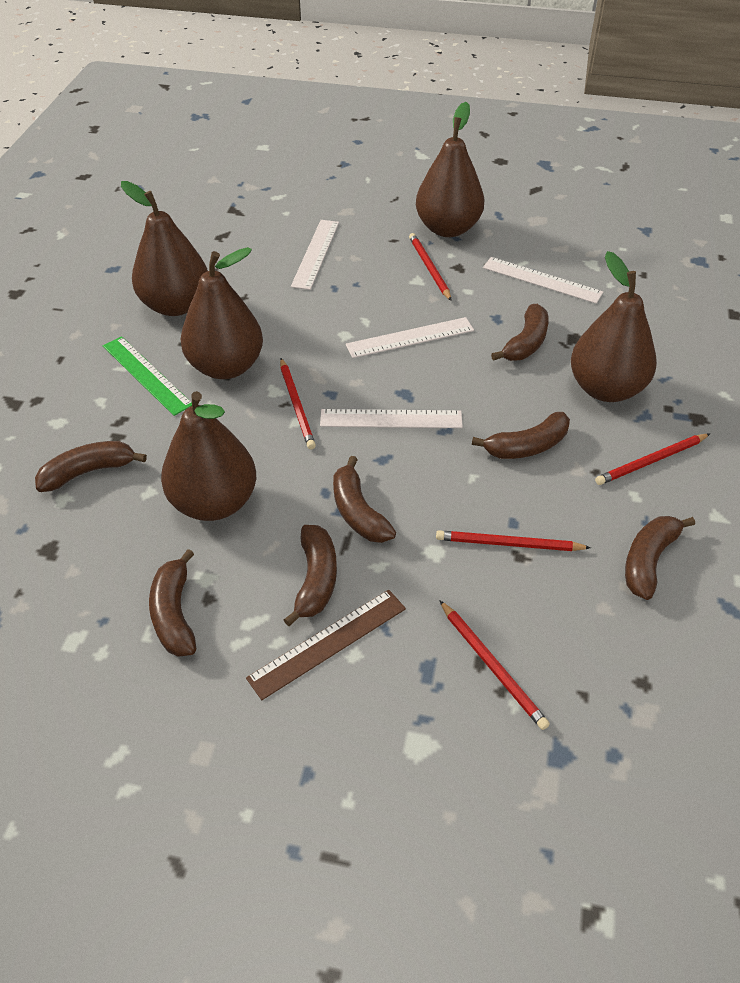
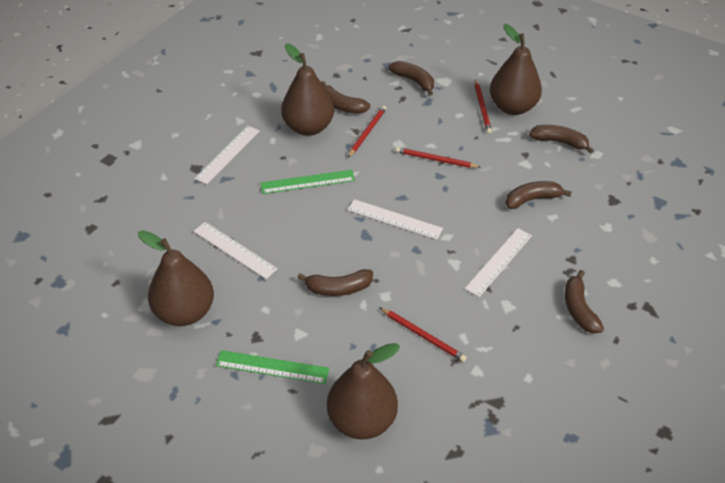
brown banana: [35,441,147,492] [149,549,196,657] [284,525,337,626] [333,456,396,543] [472,412,570,459] [491,304,549,361] [625,516,695,600] = 7 -> [297,269,373,296] [321,81,370,114] [389,61,434,96] [505,181,572,209] [529,125,594,154] [565,270,604,334] = 6
brown pear: [121,181,208,316] [161,391,256,521] [181,247,263,379] [416,102,485,237] [571,251,657,402] = 5 -> [138,230,214,326] [281,43,334,136] [327,343,400,439] [490,24,542,115] = 4
brown ruler: [246,590,406,700] = 1 -> none = 0
green ruler: [103,336,192,416] = 1 -> [216,350,329,384] [260,170,355,194] = 2
red pencil: [280,358,316,449] [409,233,452,301] [436,530,591,551] [439,600,550,730] [595,434,710,485] = 5 -> [348,106,387,157] [379,307,467,362] [395,147,481,168] [475,79,492,134] = 4

